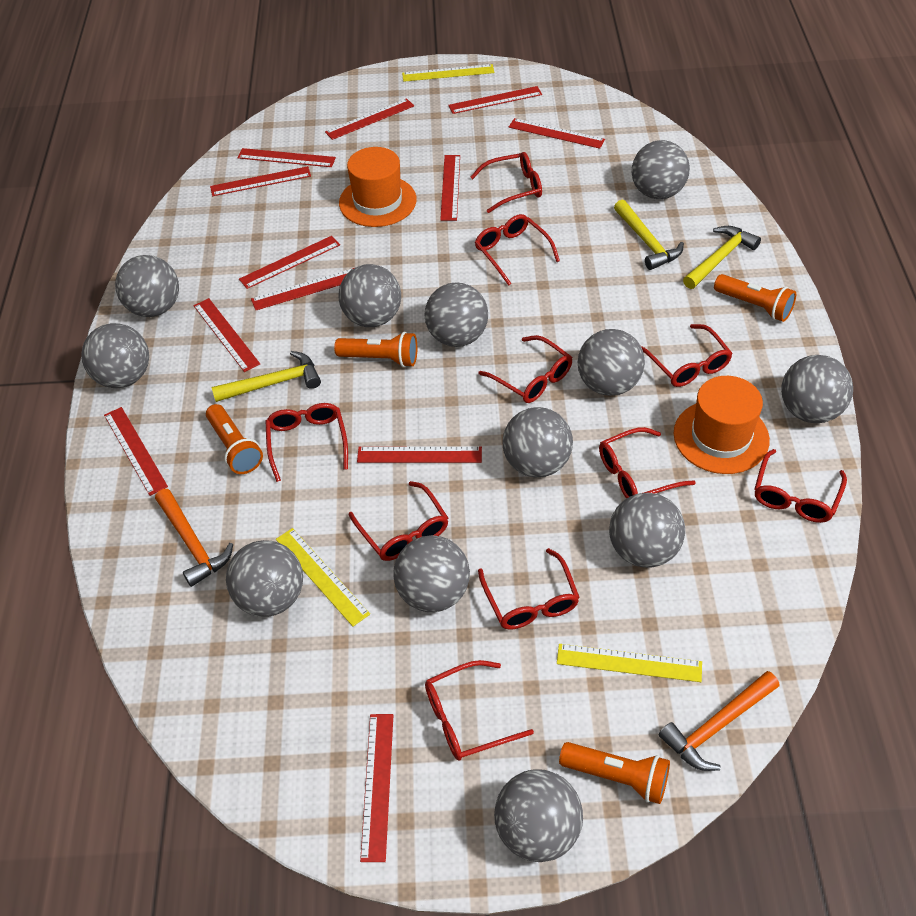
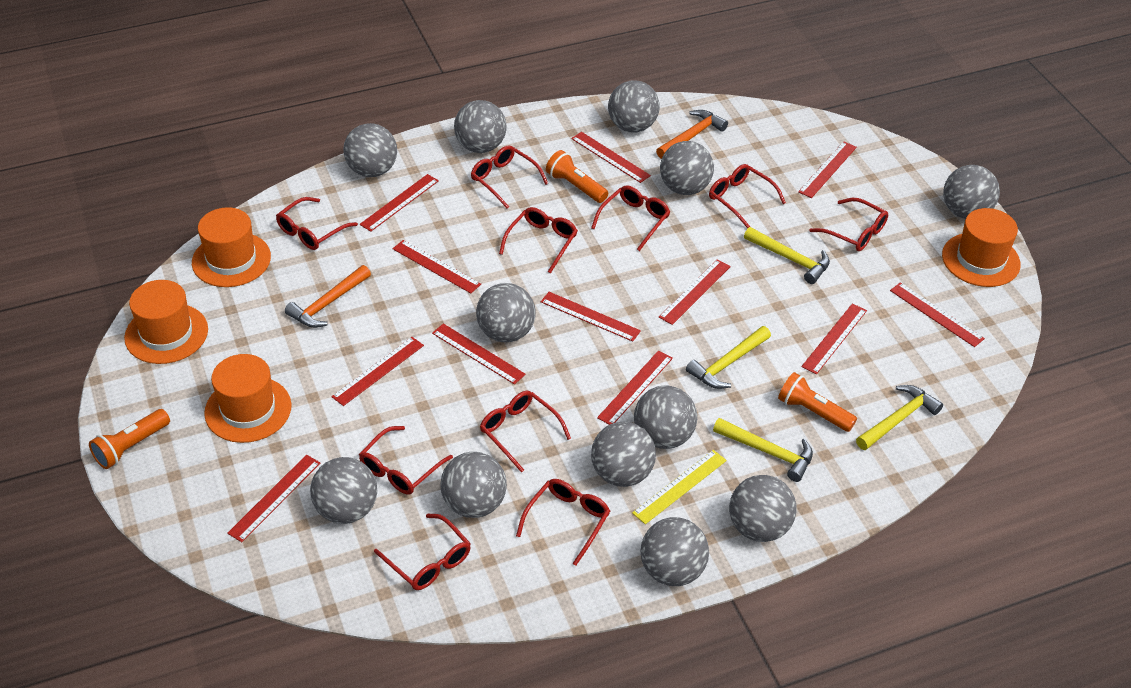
orange flashlight: [206,404,263,474] [334,332,417,367] [559,742,670,804] [714,274,796,322] = 4 -> [89,409,170,469] [546,150,608,203] [778,372,857,432] = 3
orange hat: [339,147,417,227] [674,376,770,474] = 2 -> [124,280,208,364] [192,207,271,287] [204,354,292,443] [942,208,1021,287] = 4
yellow hammer: [211,351,321,402] [614,200,684,270] [683,226,761,289] = 3 -> [686,326,771,389] [713,418,813,482] [744,227,830,284] [856,385,943,450] = 4
yellow ruler: [276,528,370,627] [402,64,494,82] [557,644,702,682] = 3 -> [632,450,727,524] = 1

